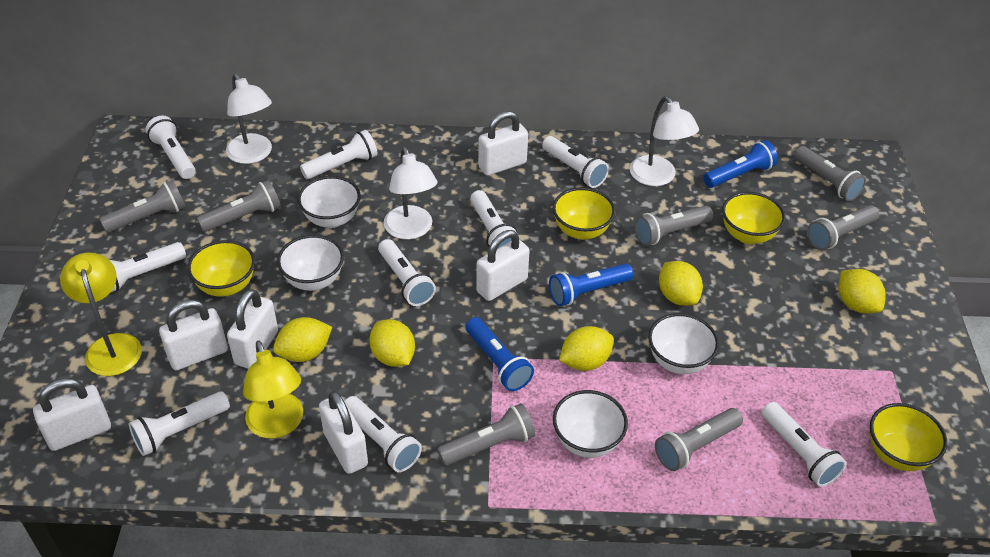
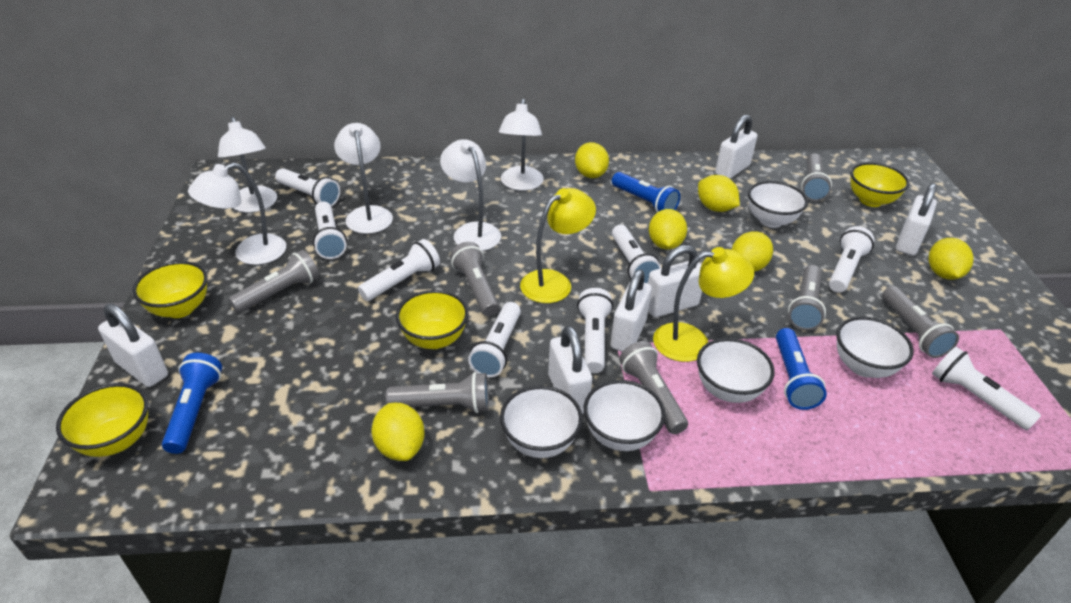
white bowl: [277,235,344,291] [298,176,361,228] [553,390,628,458] [648,313,719,374] = 4 -> [500,385,583,458] [584,380,666,451] [697,338,775,403] [748,181,808,228] [836,317,914,378] = 5
white flashlight: [110,242,186,292] [129,391,230,456] [146,116,196,179] [300,130,378,179] [345,396,422,472] [378,239,436,306] [470,190,518,249] [542,136,609,188] [762,402,847,487] = 9 -> [275,168,340,206] [313,202,347,259] [358,239,440,301] [468,302,521,377] [577,288,613,373] [612,225,661,284] [829,226,875,293] [932,347,1041,430] = 8
white lamp: [226,73,272,164] [384,147,437,240] [629,96,699,186] = 3 -> [188,163,286,265] [218,116,277,213] [334,123,393,234] [440,139,501,251] [499,99,544,191] = 5
yellow lemon: [273,317,332,362] [369,319,415,367] [559,326,614,371] [659,261,703,306] [839,269,886,314] = 5 -> [372,403,425,461] [575,142,609,178] [649,209,687,250] [698,175,740,212] [732,231,773,272] [928,238,974,280] = 6

